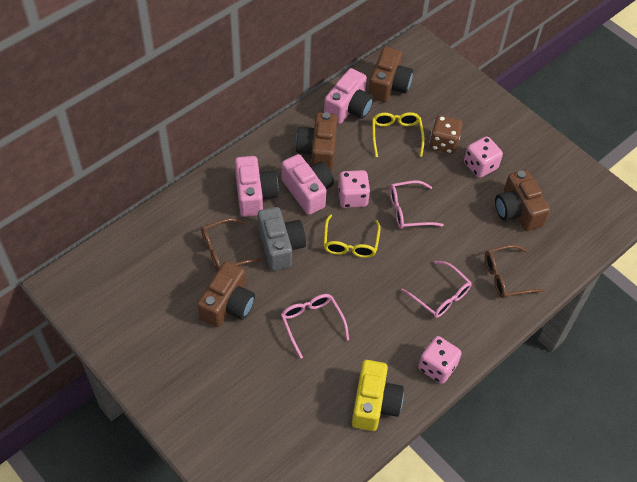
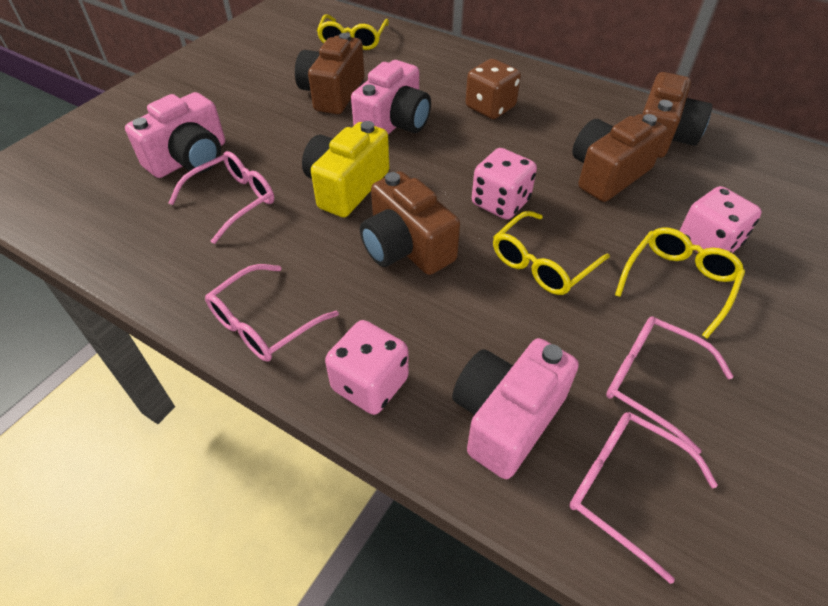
brown glasses: [201,218,263,271] [485,245,545,298] = 2 -> none = 0
grey camera: [258,207,306,271] = 1 -> none = 0
pink glasses: [281,294,349,359] [390,180,444,229] [401,261,472,318] = 3 -> [169,151,274,244] [205,264,339,362] [569,412,718,584] [606,316,734,454] = 4
yellow glasses: [323,214,381,258] [372,112,425,157] = 2 -> [317,14,389,50] [493,211,610,295] [615,227,745,338] = 3

